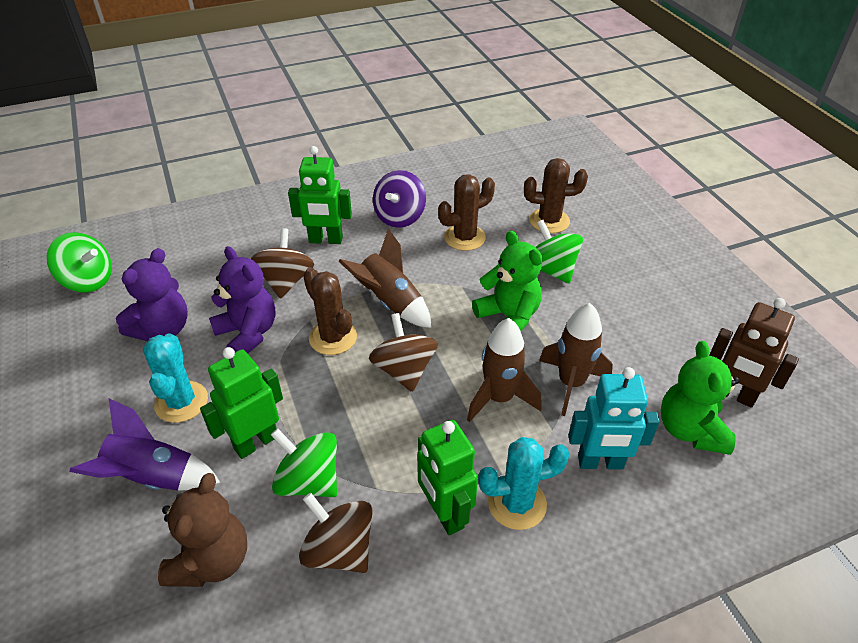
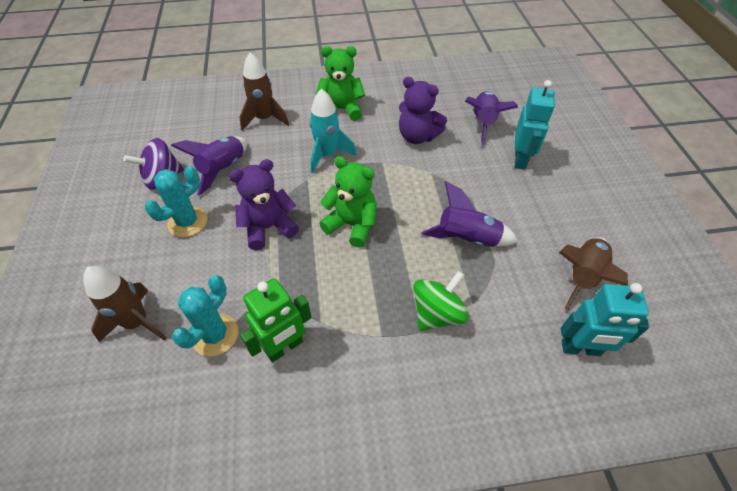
brown cactus: [303,267,357,355] [438,174,495,251] [524,158,588,233] = 3 -> none = 0
brown robot: [709,298,799,408] = 1 -> none = 0
brown spinning top: [251,228,314,299] [299,493,373,573] [369,313,438,392] = 3 -> none = 0
brown teddy bear: [158,473,247,587] = 1 -> none = 0
green robot: [200,347,283,459] [288,146,352,244] [417,420,478,535] = 3 -> [240,278,312,363] = 1
green spinning top: [47,232,112,293] [271,428,337,497] [535,220,583,284] = 3 -> [413,271,469,331] = 1
purple rocket: [69,398,220,491] = 1 -> [171,136,247,196] [422,181,518,247] [465,91,518,146] = 3
turquoise robot: [568,367,660,469] = 1 -> [515,80,555,170] [561,283,650,356] = 2
turquoise rocket: none = 0 -> [309,89,356,173] = 1

